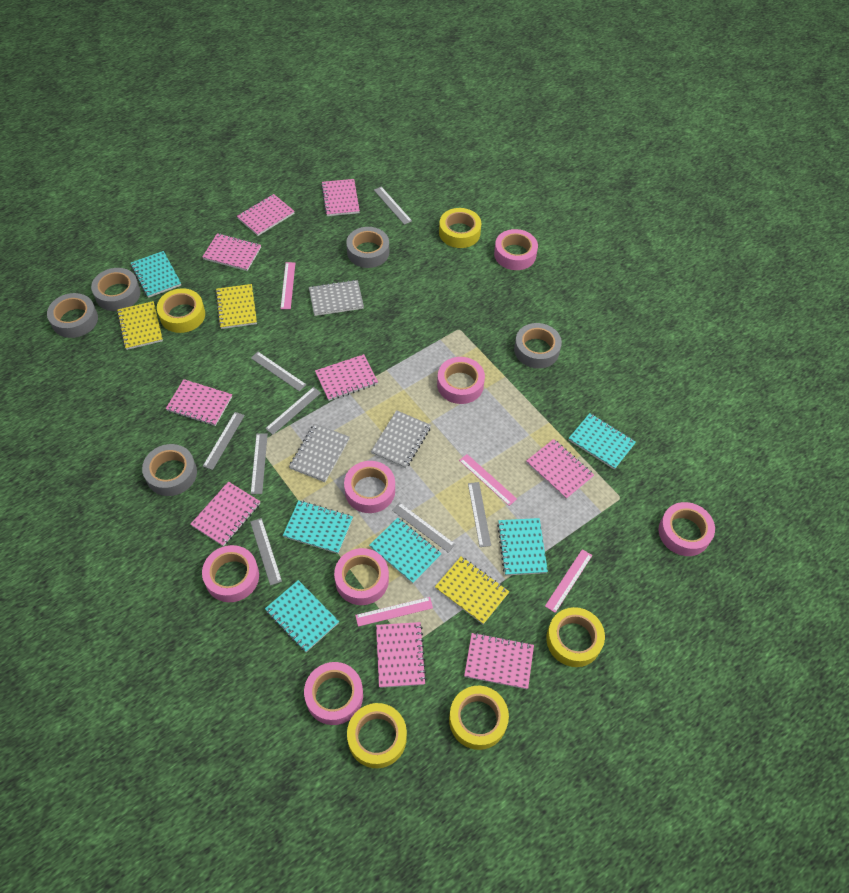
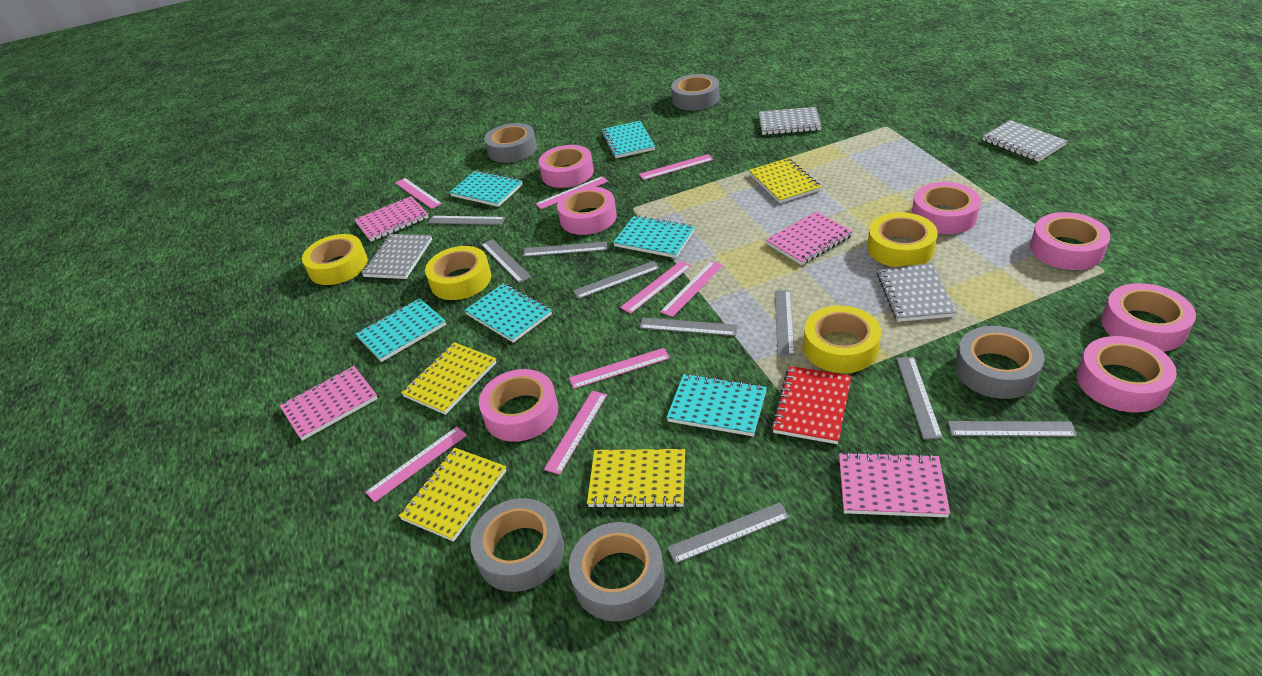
grey notebook: [289,423,350,482] [309,280,364,316] [371,410,431,468] = 3 -> [362,234,432,279] [759,107,822,135] [877,263,956,322] [982,120,1067,162] = 4
grey ruler: [203,412,245,470] [250,518,282,586] [251,352,307,392] [251,433,268,494] [265,387,321,435] [374,187,412,225] [392,502,456,552] [468,482,491,547] = 8 -> [428,216,505,225] [481,239,531,283] [523,241,607,257] [573,261,660,299] [639,318,738,336] [667,502,790,564] [775,290,795,357] [896,357,943,439] [948,421,1077,437] = 9
pink notebook: [166,379,232,426] [191,482,260,547] [202,233,261,271] [237,194,295,236] [315,354,378,401] [321,179,360,216] [376,622,427,688] [464,633,534,689] [526,439,594,499] = 9 -> [279,366,378,441] [354,196,429,242] [766,211,853,265] [839,452,950,517] = 4
pink ruler: [281,262,295,309] [355,597,433,627] [459,454,517,506] [545,549,592,613] = 4 -> [365,427,467,502] [395,178,442,209] [536,176,608,209] [544,391,607,474] [569,348,670,389] [620,261,691,313] [639,154,713,180] [660,261,723,317] = 8
red notebook: none = 0 -> [771,366,852,444] = 1
yellow notebook: [117,301,163,350] [215,284,257,329] [435,556,509,624] = 3 -> [399,448,507,542] [401,342,497,415] [587,449,685,509] [749,158,821,203] = 4
yellow tape: [157,288,205,333] [347,703,407,768] [439,208,481,248] [449,686,509,750] [546,607,605,667] = 5 -> [302,234,368,285] [425,246,491,300] [804,305,881,373] [867,212,938,267] = 4

